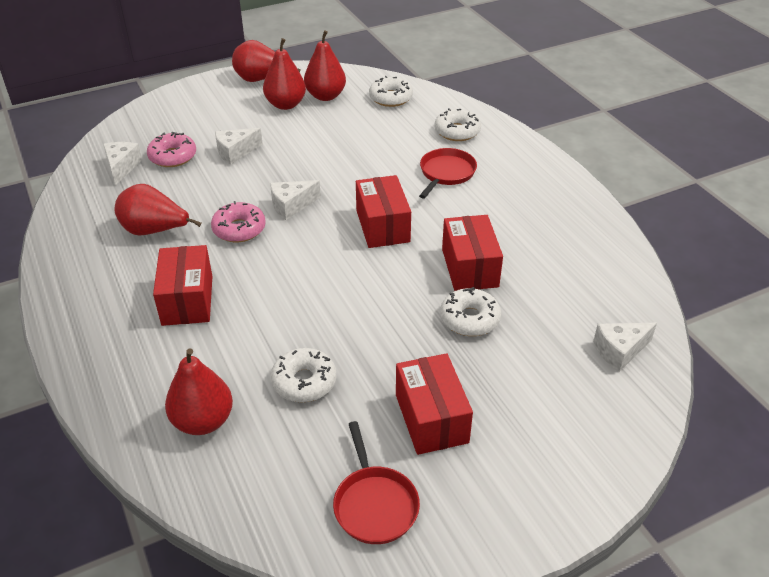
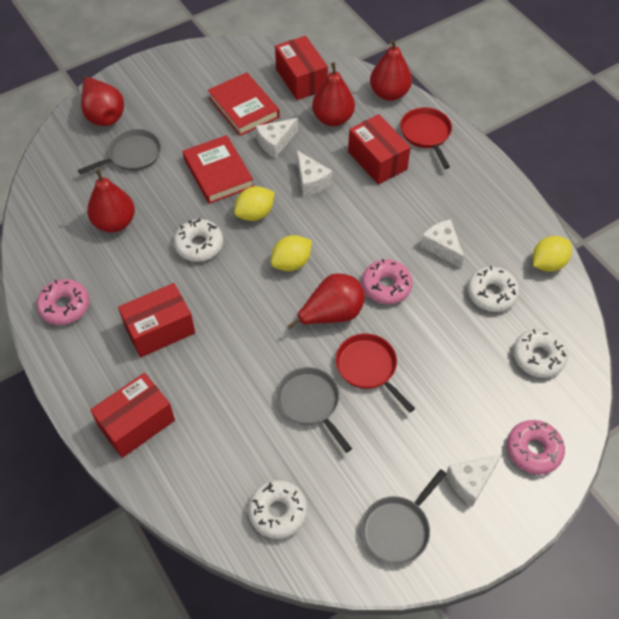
grey pan: none = 0 -> [78,129,161,175] [276,367,352,453] [361,469,446,564] = 3
pink donut: [147,132,196,167] [211,201,266,242] = 2 -> [37,279,89,325] [362,259,413,304] [507,420,565,475] = 3
red book: none = 0 -> [183,135,254,204] [208,72,280,136] = 2
yellow lemon: none = 0 -> [234,186,275,221] [271,235,312,271] [533,236,572,272] = 3

